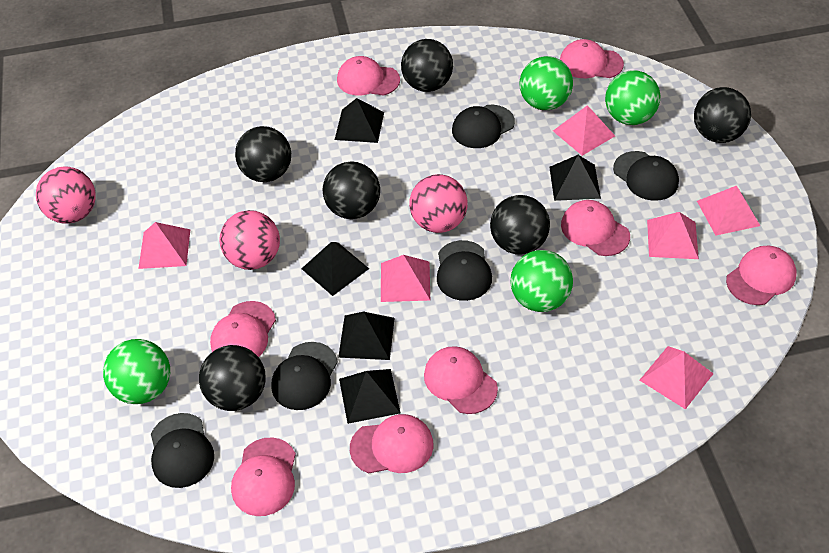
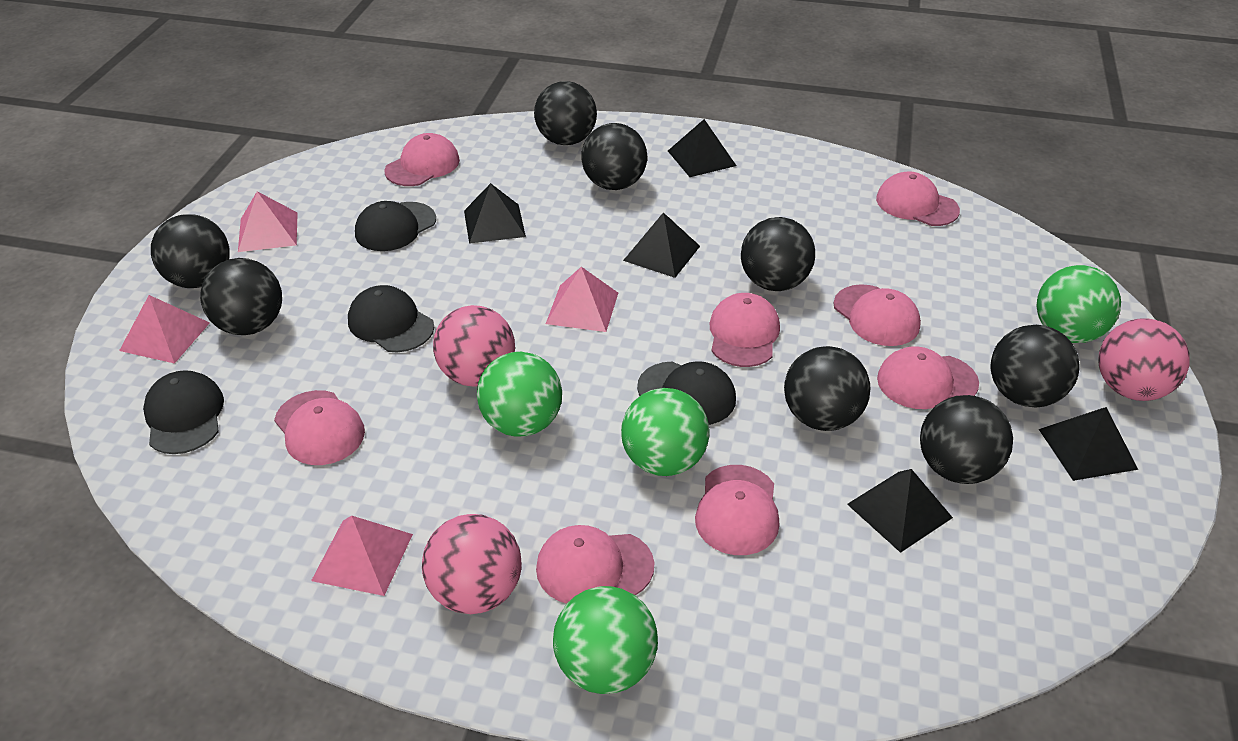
black ball: [199,345,266,411] [235,126,291,182] [323,161,380,219] [401,39,453,92] [490,195,550,254] [694,87,751,143] = 6 -> [151,214,230,288] [200,258,282,335] [534,81,597,145] [581,123,647,190] [741,217,815,291] [784,346,870,431] [920,395,1013,484] [991,325,1079,407] = 8
black cap: [151,413,214,488] [271,342,338,410] [437,240,492,301] [452,105,515,148] [613,151,679,201] = 5 -> [143,370,224,454] [348,285,434,352] [355,201,436,251] [637,361,736,425] = 4
pink pyramid: [138,222,190,269] [381,255,430,302] [553,105,615,156] [639,346,713,409] [647,212,699,259] [697,185,760,235] = 6 -> [119,295,210,364] [238,191,298,252] [311,515,413,596] [546,267,618,332] = 4

